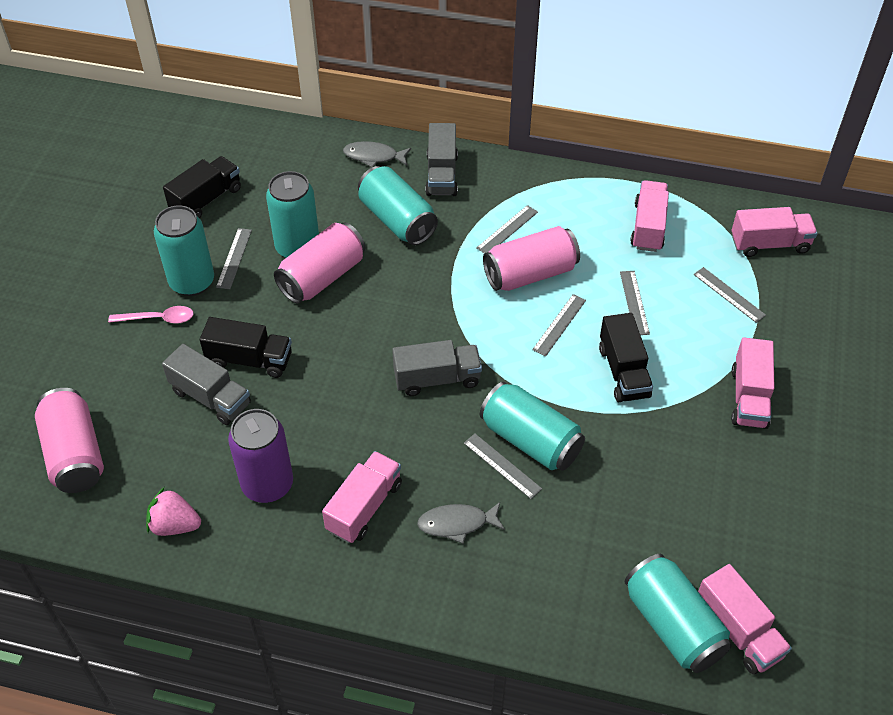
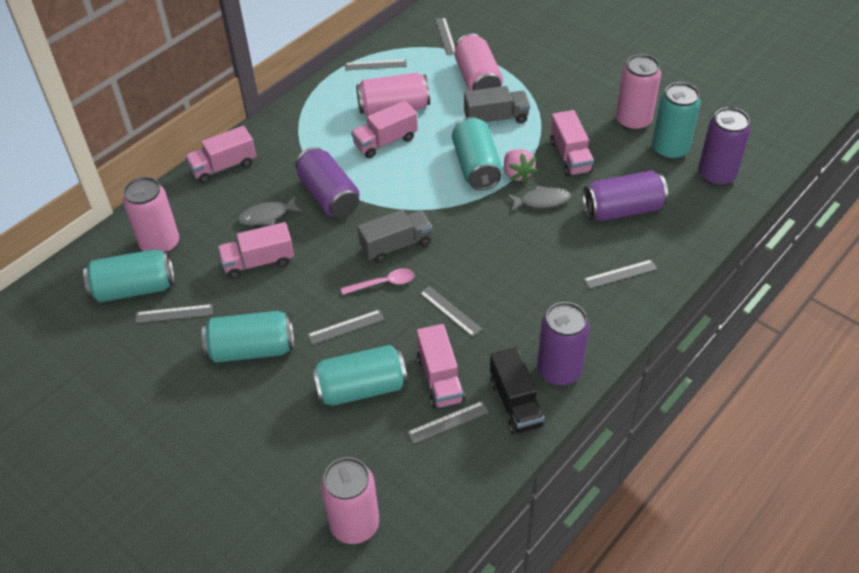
black truck: [163,156,241,218] [200,317,292,378] [599,313,653,402] = 3 -> [490,347,544,435] = 1
grey ruler: [216,228,252,289] [464,434,542,499] [477,205,538,253] [532,294,586,356] [620,271,650,335] [694,267,766,323] = 6 -> [135,304,213,323] [307,309,385,345] [345,59,407,70] [407,401,489,444] [420,286,482,337] [435,18,455,55] [583,260,657,289] = 7
grey truck: [162,344,251,425] [392,340,482,396] [425,123,458,196] = 3 -> [357,210,432,263] [464,86,530,123] = 2
pink can: [35,388,104,493] [274,223,365,303] [483,226,580,291] = 3 -> [123,177,179,253] [321,457,379,544] [356,73,430,116] [454,33,503,91] [616,54,661,131] = 5
purple can: [228,409,293,503] = 1 -> [295,147,360,218] [537,302,590,386] [583,170,668,221] [698,107,751,186] = 4

